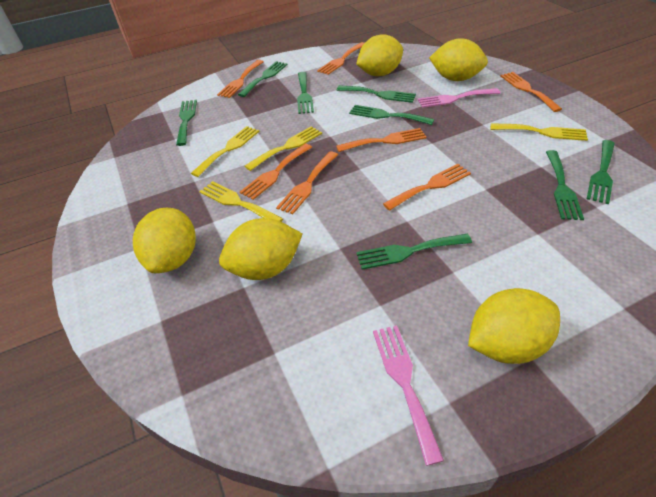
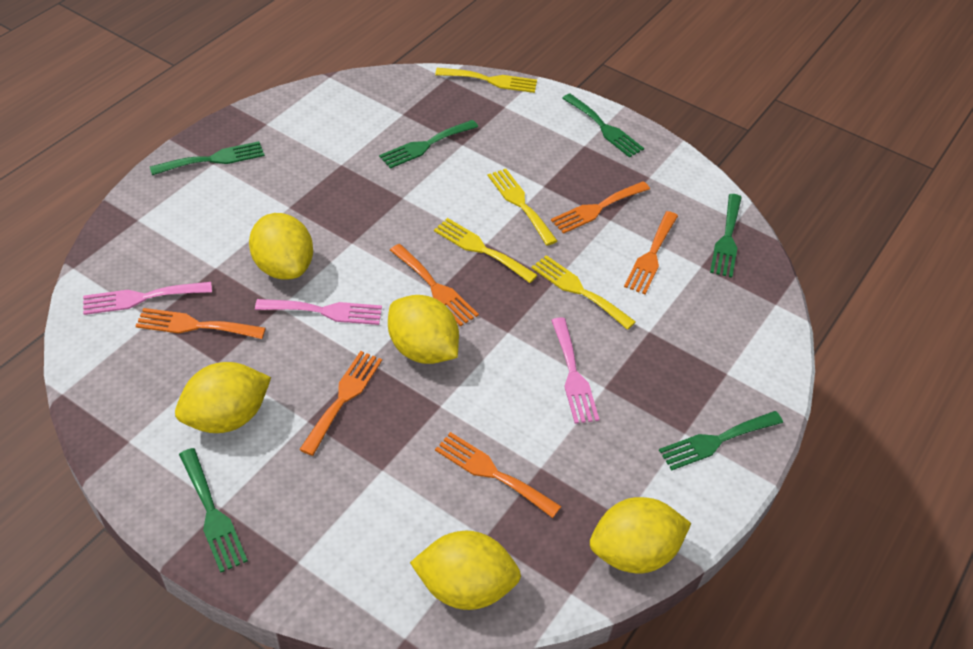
green fork: [176,100,197,146] [238,61,288,97] [297,72,314,114] [337,85,416,103] [349,105,434,125] [356,234,472,270] [546,150,584,220] [587,140,615,204] = 8 -> [150,141,265,175] [179,448,248,573] [379,120,478,169] [562,94,644,158] [659,411,783,471] [710,194,742,278] = 6
orange fork: [217,60,263,98] [240,143,312,200] [276,151,338,214] [317,42,364,75] [336,128,426,152] [383,164,471,211] [500,72,562,112] = 7 -> [136,308,266,339] [299,351,382,456] [390,244,479,326] [435,432,561,518] [551,181,650,234] [624,211,678,294] = 6
pink fork: [373,325,444,466] [418,88,500,108] = 2 -> [83,282,212,315] [255,299,382,325] [551,317,599,424] = 3

